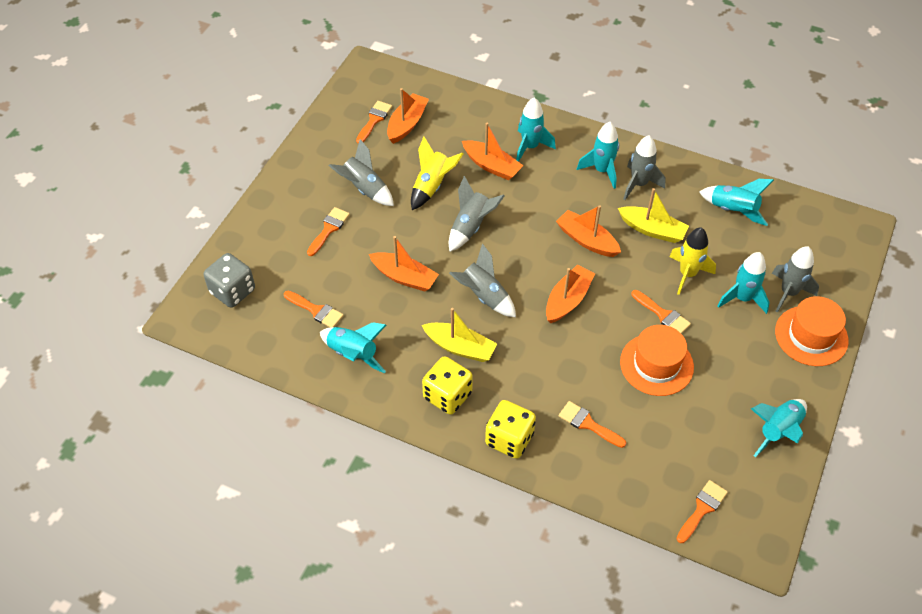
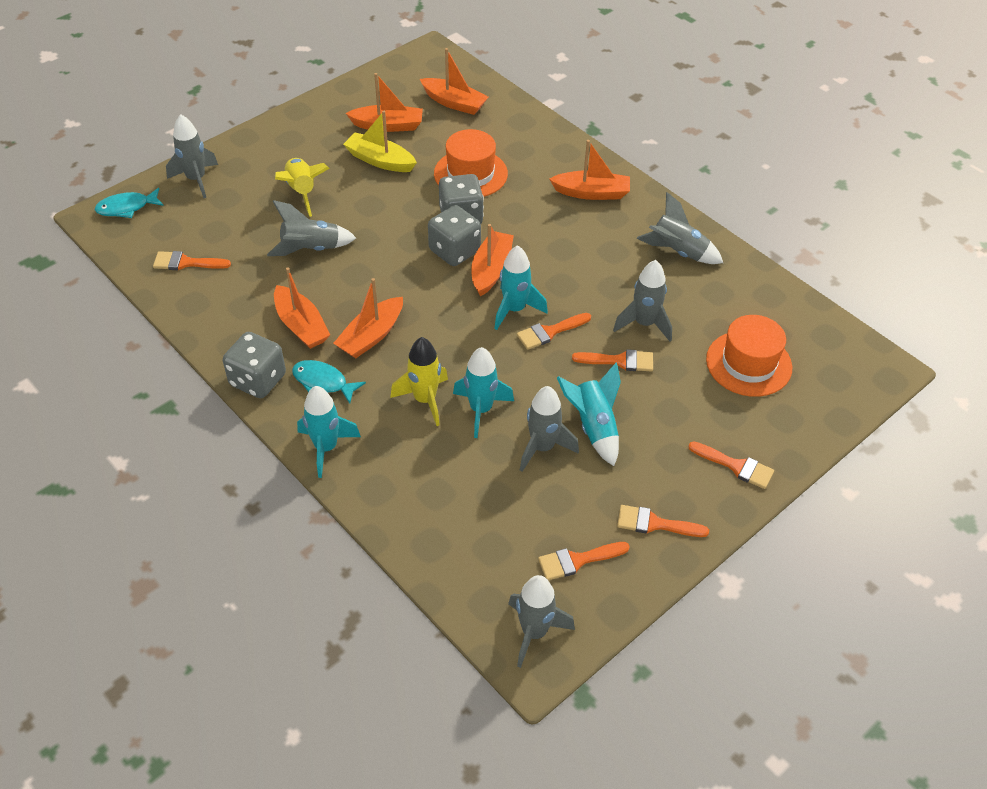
grey dice: [204,253,255,308] = 1 -> [223,332,286,398] [428,205,481,266] [439,174,484,224] = 3
grey rocket: [329,139,394,206] [449,176,505,252] [449,243,516,317] [624,136,666,200] [772,246,819,312] = 5 -> [166,114,218,198] [267,200,356,256] [508,575,575,668] [520,386,579,472] [613,260,672,341] [637,192,723,264] = 6
orange boat: [369,236,439,291] [387,88,429,144] [462,123,523,180] [546,265,595,323] [556,205,621,257] = 5 -> [274,268,330,349] [333,278,403,358] [346,73,423,132] [420,48,488,115] [471,224,514,297] [549,140,630,200] = 6
turquoise fish: none = 0 -> [95,188,164,218] [292,360,366,404] = 2
turquoise rocket: [320,322,386,373] [516,98,556,162] [577,122,619,189] [700,179,774,226] [717,252,770,314] [751,399,807,457] = 6 -> [297,386,361,478] [453,347,514,438] [494,245,548,330] [557,363,621,466] = 4
yellow boat: [422,308,497,362] [618,188,689,243] = 2 -> [343,111,417,172] = 1
yellow dice: [422,356,473,415] [485,400,536,459] = 2 -> none = 0

